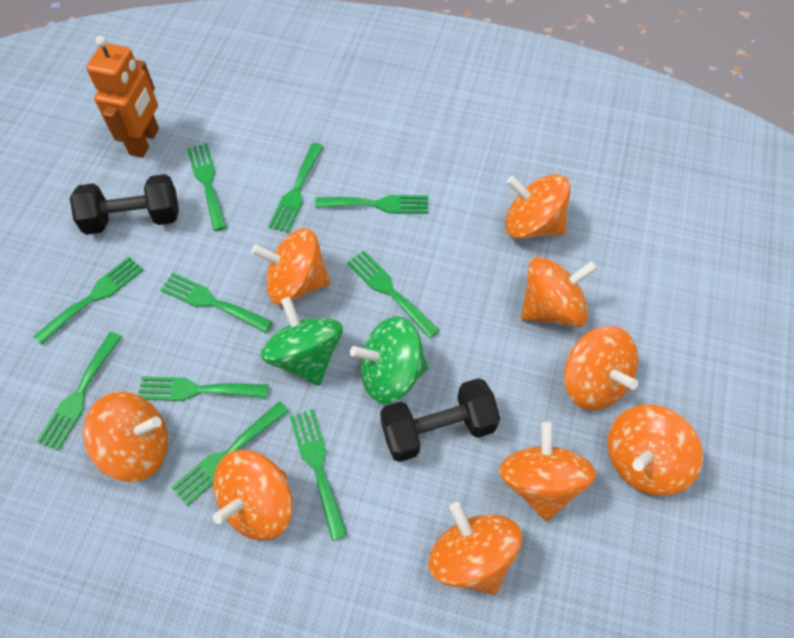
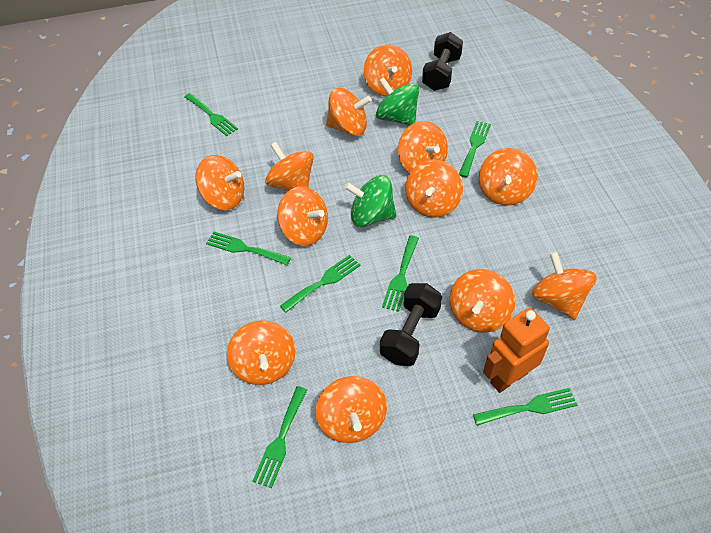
green fork: [33,257,143,345] [36,332,122,451] [138,376,269,401] [160,273,273,333] [171,401,289,506] [187,143,227,231] [268,143,324,233] [289,409,348,541] [315,195,428,214] [347,251,440,339] = 10 -> [185,93,238,136] [206,232,291,265] [253,386,307,488] [280,255,360,313] [382,236,419,312] [459,121,491,178] [473,388,577,426] = 7
orange spinning top: [83,392,168,482] [213,450,293,540] [251,228,331,305] [428,502,522,595] [499,421,596,522] [505,174,571,239] [521,257,598,327] [564,326,638,410] [607,405,703,496] = 9 -> [195,155,244,210] [227,320,296,385] [265,142,314,191] [277,187,328,246] [315,376,387,443] [326,88,371,136] [363,44,412,96] [398,121,448,173] [405,160,463,218] [450,269,515,333] [479,148,538,206] [532,252,597,320] = 12

